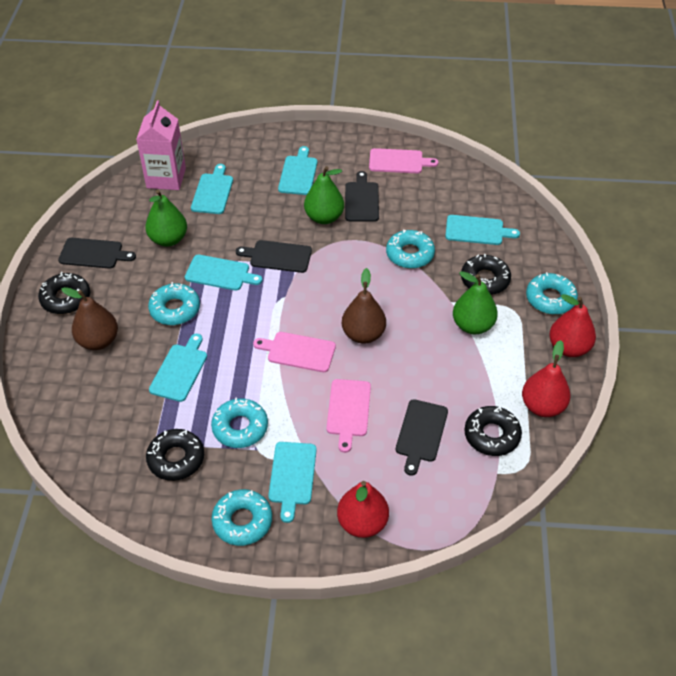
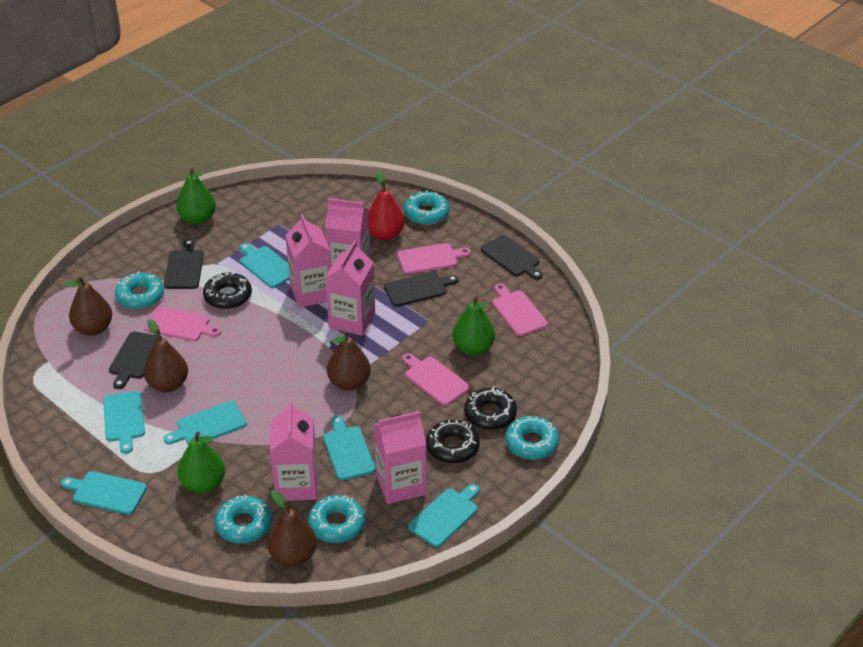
black donut: [38,272,90,314] [146,429,204,481] [461,254,511,295] [464,406,522,456] = 4 -> [203,272,252,309] [426,420,480,464] [464,386,517,430] = 3
brown pear: [61,287,118,350] [342,268,386,344] = 2 -> [64,276,112,336] [143,319,188,392] [267,490,317,567] [327,331,371,390] = 4
pink carton: [136,100,186,190] = 1 -> [270,401,318,501] [285,214,331,308] [325,198,370,267] [325,240,375,336] [374,411,427,504] = 5
pink cutting board: [253,332,336,372] [326,379,371,453] [369,148,438,173] = 3 -> [144,306,221,341] [397,243,471,274] [402,353,470,405] [492,284,548,336] = 4
red pear: [337,481,389,538] [522,340,571,417] [549,294,596,357] = 3 -> [368,171,405,240] = 1

